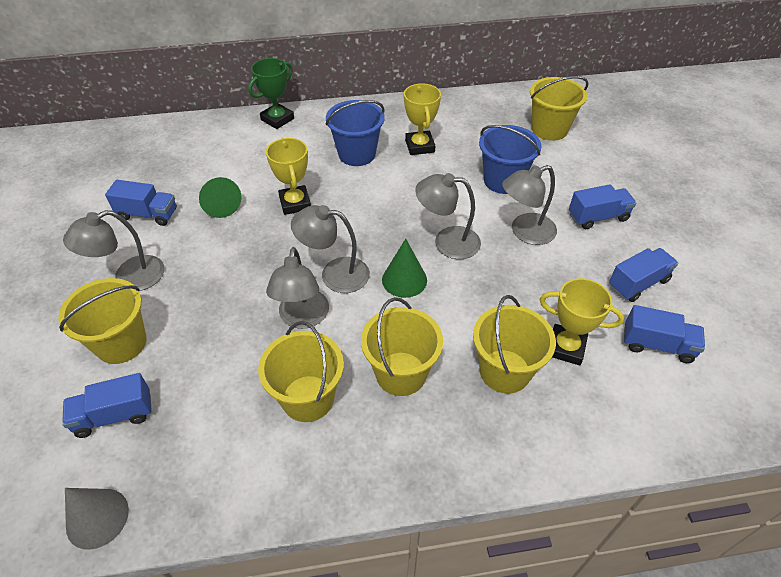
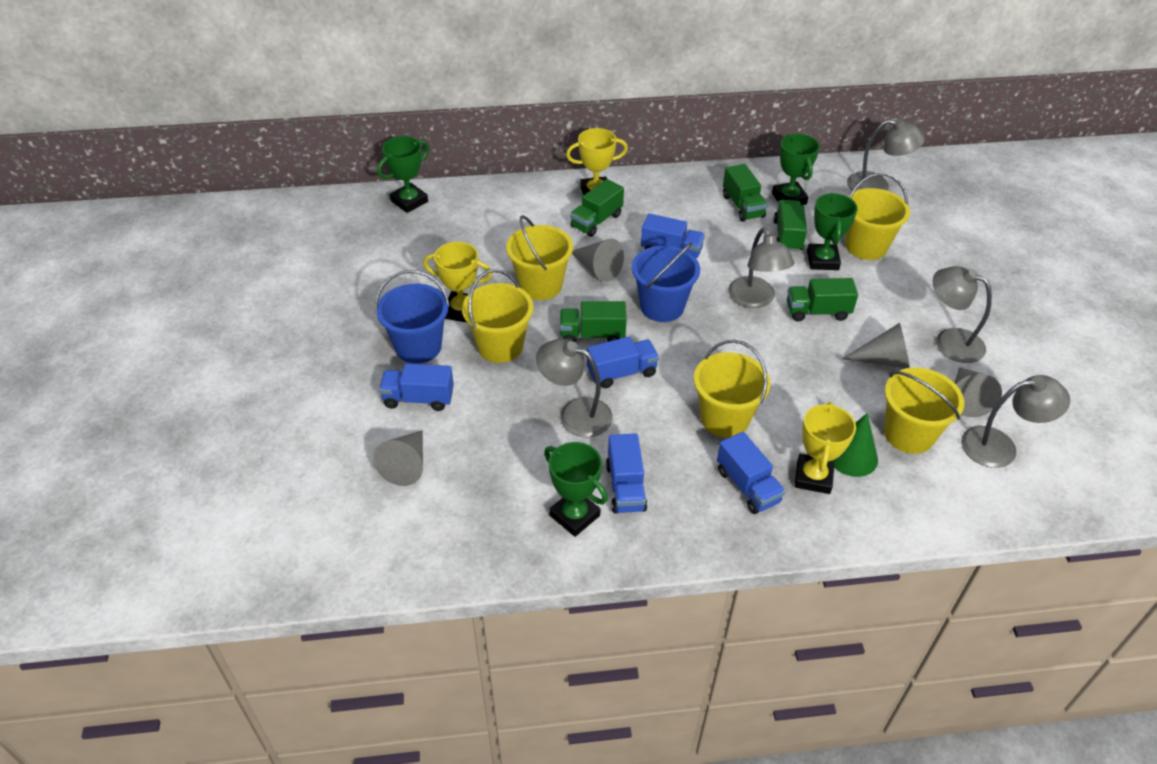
green cone: [199,177,241,218] [382,239,427,298] = 2 -> [834,413,878,477] = 1
green trophy: [248,58,294,129] = 1 -> [377,136,429,213] [544,442,608,537] [772,134,820,205] [807,193,858,270] = 4
green truck: none = 0 -> [560,301,627,342] [570,179,624,237] [723,164,768,222] [773,200,807,252] [787,278,858,322] = 5
grey cone: [65,488,129,550] = 1 -> [373,430,423,486] [572,238,624,282] [842,323,910,368] [955,367,1002,417] = 4

